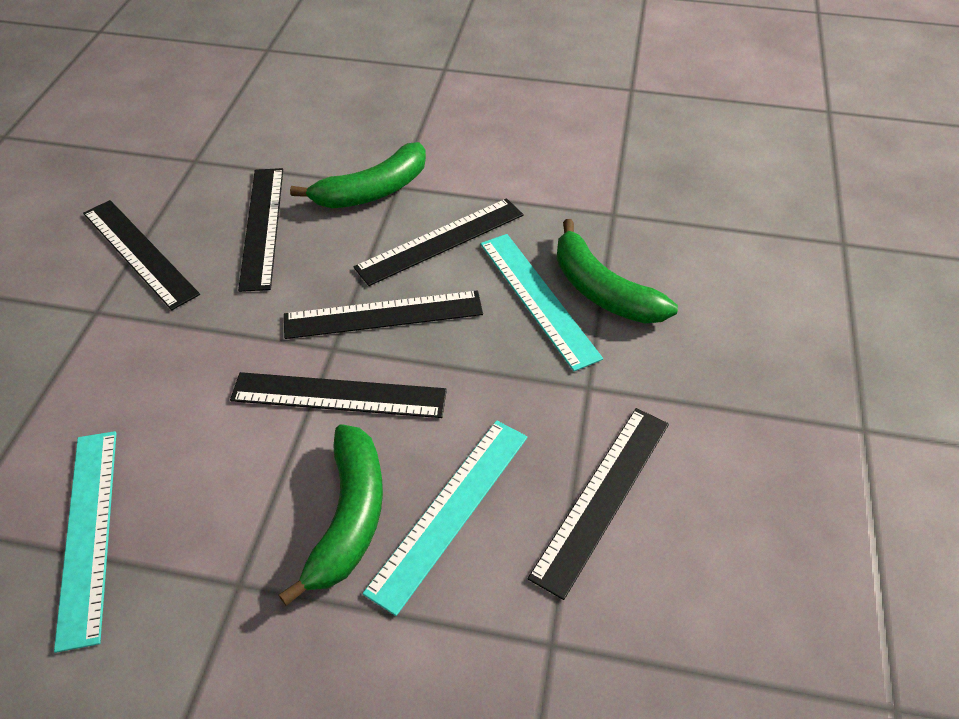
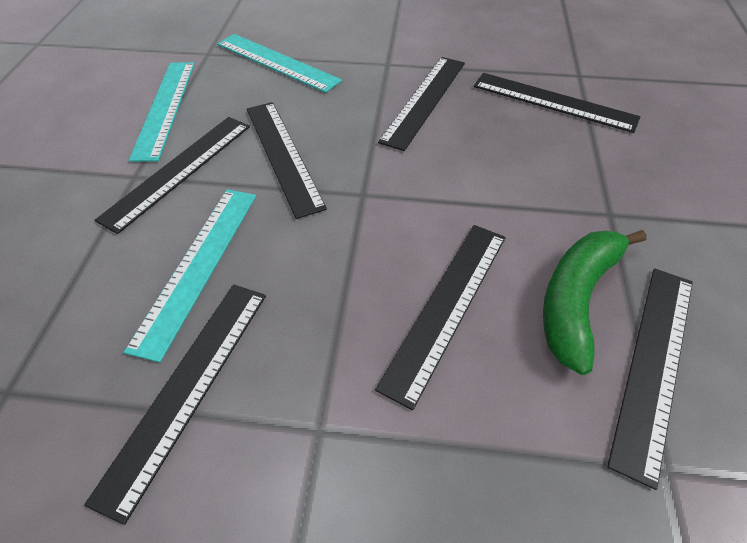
black ruler: [83,200,200,310] [230,372,447,418] [238,168,283,292] [284,290,483,339] [354,198,524,286] [528,408,669,600] = 6 -> [84,284,266,525] [95,117,250,234] [247,102,327,219] [375,225,506,410] [378,57,465,151] [474,73,640,133] [607,269,693,490] = 7
green banana: [279,424,383,606] [290,142,426,208] [557,219,678,323] = 3 -> [543,230,647,375] = 1

